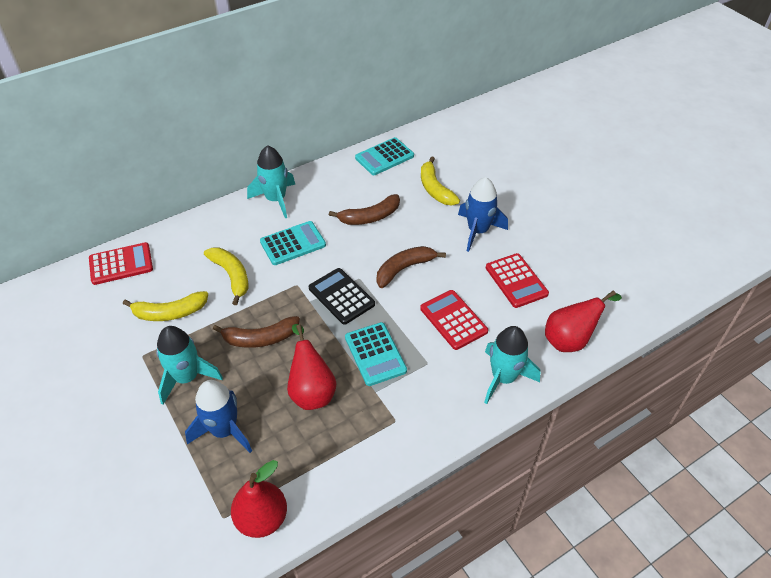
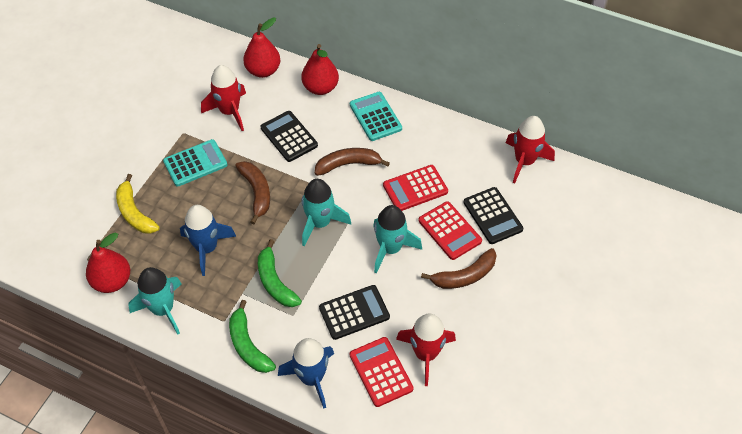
black calculator: [309,268,375,325] = 1 -> [260,111,318,162] [319,285,390,340] [463,187,523,244] = 3
green banana: none = 0 -> [229,300,276,373] [258,239,302,307] = 2
red rocket: none = 0 -> [201,65,246,131] [396,314,456,386] [505,116,555,183] = 3
turquoise calculator: [260,221,326,265] [345,322,407,386] [355,137,414,175] = 3 -> [163,139,227,186] [350,92,402,141] = 2
yellow banana: [123,291,208,321] [204,248,248,305] [421,156,460,205] = 3 -> [116,174,160,234] = 1

